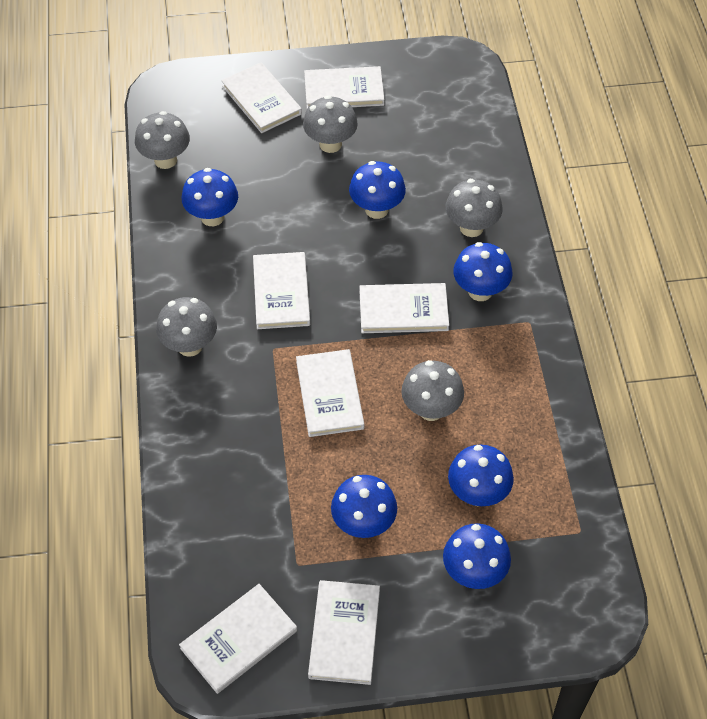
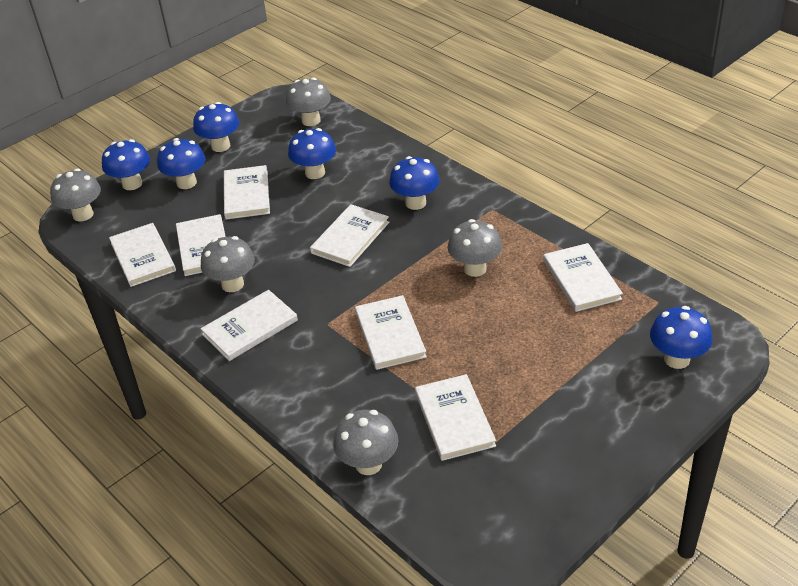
white book: [179,584,297,694] [221,63,302,133] [253,252,310,329] [296,349,364,437] [304,66,384,109] [308,580,380,685] [359,283,449,333] = 7 -> [109,223,176,287] [176,214,226,276] [201,290,298,361] [224,165,270,220] [310,204,389,267] [355,295,427,370] [415,374,496,461] [543,243,623,312] = 8

